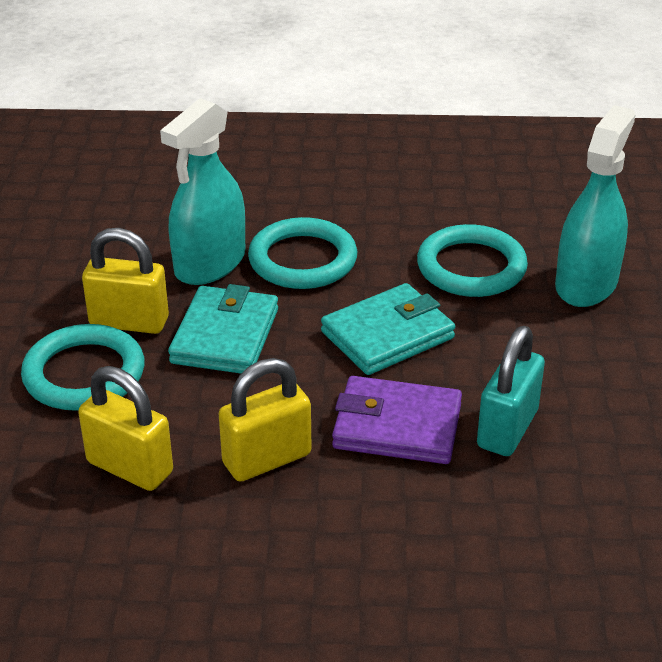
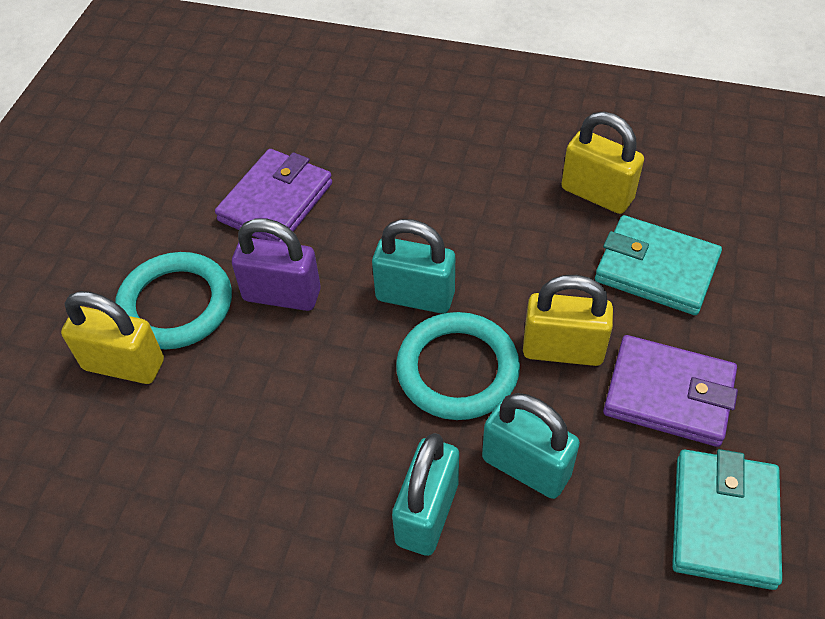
purple padlock: none = 0 -> [232,218,321,311] = 1
purple wallet: [332,376,462,464] = 1 -> [215,149,332,243] [603,335,738,447] = 2
turquoise padlock: [477,326,545,456] = 1 -> [372,219,455,314] [392,433,459,556] [482,393,580,499] = 3
turquoise ring: [21,324,144,411] [248,217,357,289] [417,224,528,297] = 3 -> [115,252,232,350] [396,312,520,420] = 2
turquoise spray bottle: [160,98,245,285] [555,105,635,307] = 2 -> none = 0

